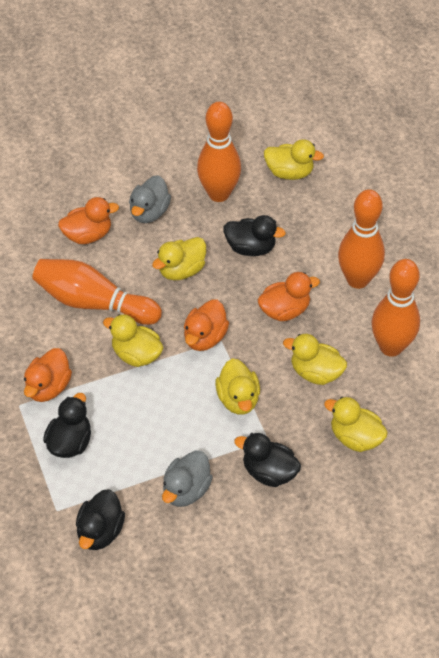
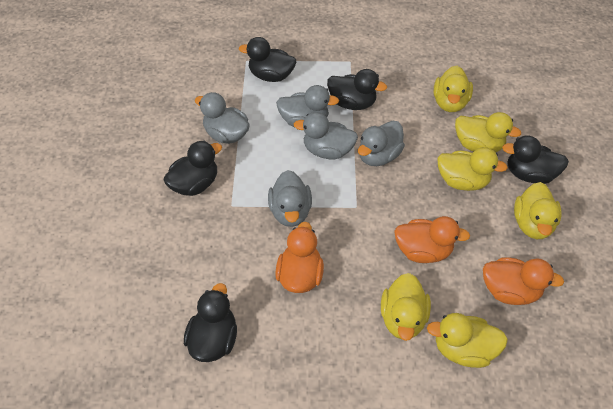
black duck: [43,393,91,458] [76,489,125,550] [223,215,286,256] [234,433,301,487] = 4 -> [163,141,222,196] [184,283,237,362] [239,37,296,82] [327,69,387,110] [502,136,569,184] = 5
grey duck: [129,175,171,223] [162,450,213,507] = 2 -> [195,92,250,144] [268,170,312,227] [276,85,339,127] [294,112,358,160] [358,121,405,166] = 5
orange bowling pin: [32,259,162,325] [197,102,241,202] [338,189,385,289] [372,259,420,357] = 4 -> none = 0
orange duck: [24,348,72,402] [58,197,119,244] [184,300,229,351] [257,272,320,321] = 4 -> [275,222,324,293] [394,216,470,263] [483,258,564,305] = 3

